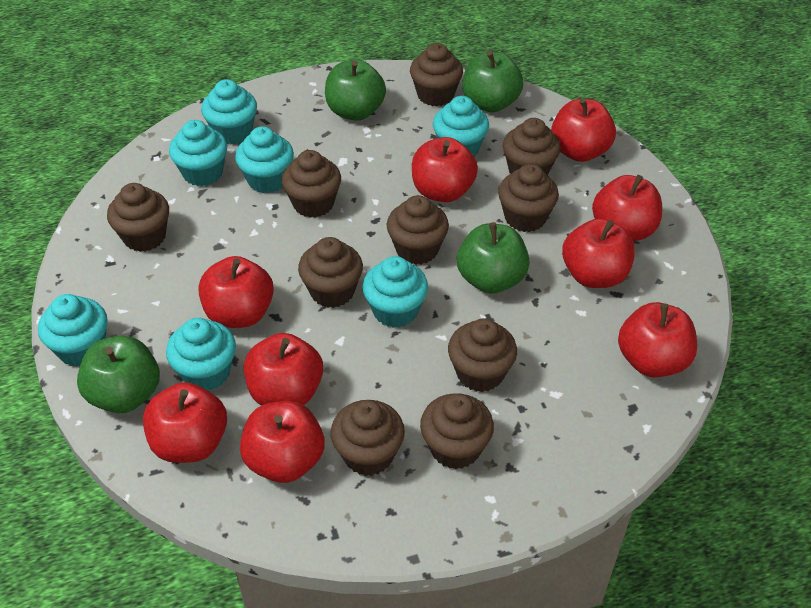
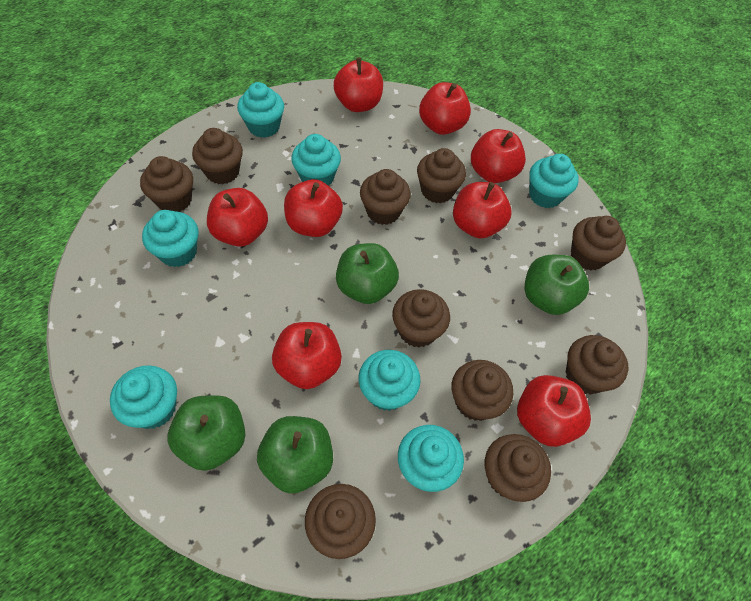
red apple: [143,382,227,463] [198,256,274,328] [240,401,325,483] [244,333,323,406] [412,137,478,202] [551,98,616,162] [562,219,635,288] [592,175,662,241] [618,302,697,377] = 9 -> [207,188,268,247] [272,322,342,389] [284,179,343,237] [333,57,383,112] [419,82,471,135] [453,182,512,238] [471,129,526,183] [517,375,591,447] = 8

